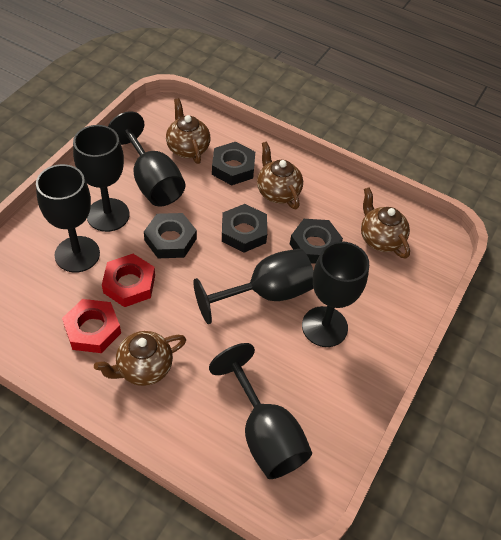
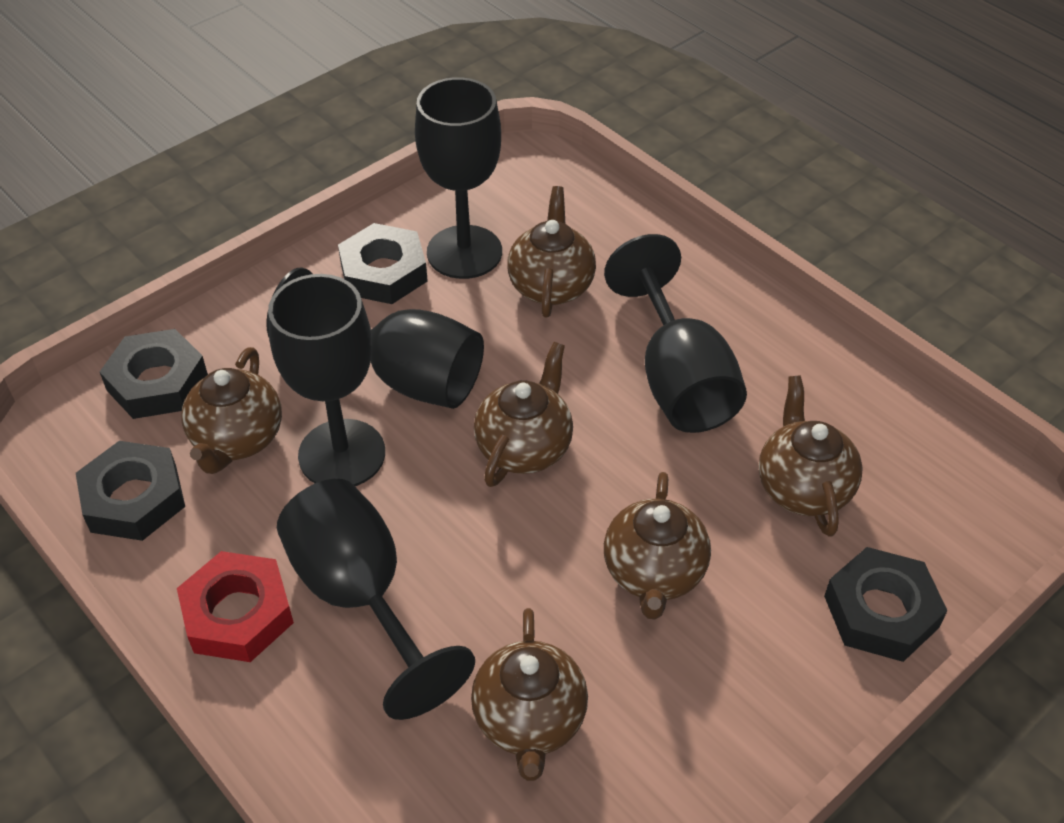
black goblet: [36,164,100,273] [73,125,130,232] [108,111,185,206] [193,249,313,324] [209,343,312,479] [302,241,369,347] = 6 -> [266,268,484,409] [268,274,385,486] [277,479,475,720] [415,77,502,279] [604,234,747,433] = 5
brown teapot: [94,331,186,386] [166,98,210,164] [257,142,303,209] [361,187,410,259] = 4 -> [181,347,282,474] [471,608,588,781] [474,342,573,487] [507,186,596,317] [604,472,711,619] [758,375,862,537] = 6
red nut: [62,299,121,353] [102,254,155,307] = 2 -> [177,551,294,662] = 1

